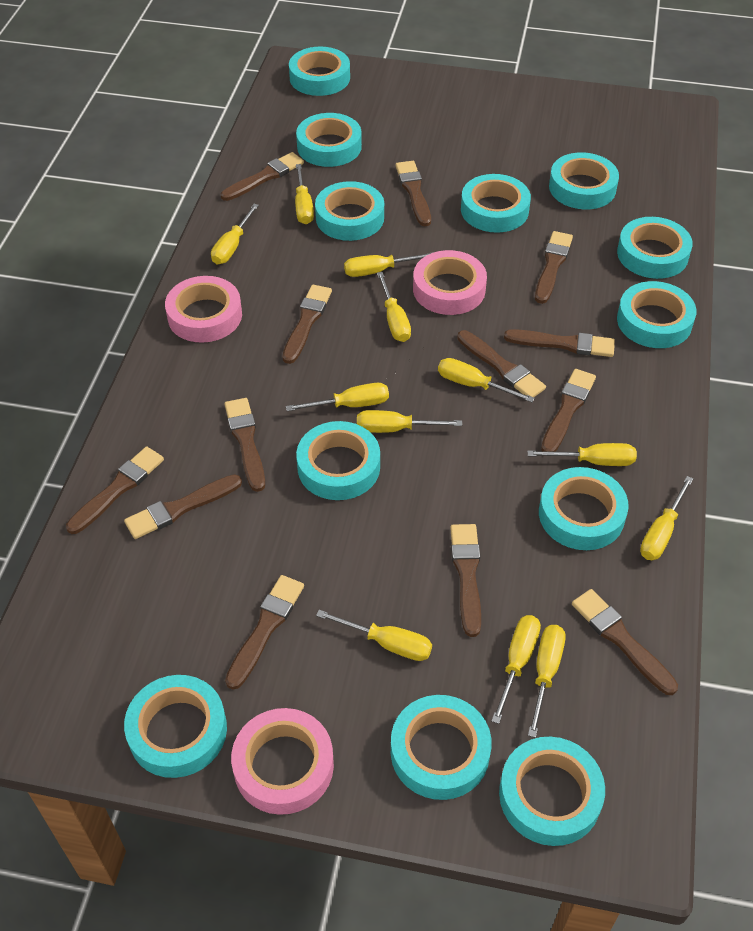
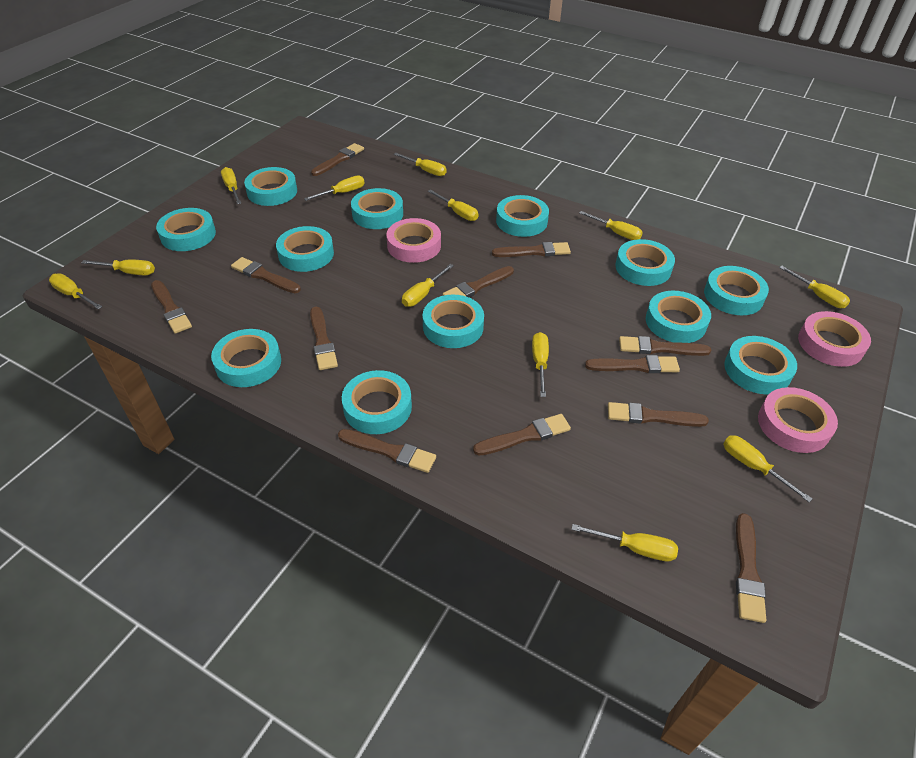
brown brush: [66,447,164,534] [124,474,242,539] [221,152,304,201] [225,398,265,492] [225,575,304,690] [282,285,332,364] [396,161,431,226] [450,524,481,637] [457,330,546,397] [504,329,615,357] [535,231,573,304] [541,369,596,452] [572,589,678,695] = 13 -> [151,280,192,334] [231,257,301,293] [310,307,338,370] [311,143,364,176] [338,429,436,473] [443,266,514,297] [473,414,571,456] [492,242,571,257] [585,355,680,373] [608,402,709,427] [619,336,711,356] [736,513,766,623] = 12

